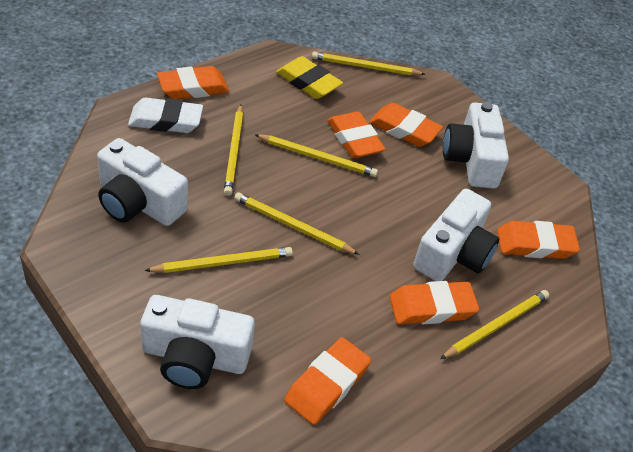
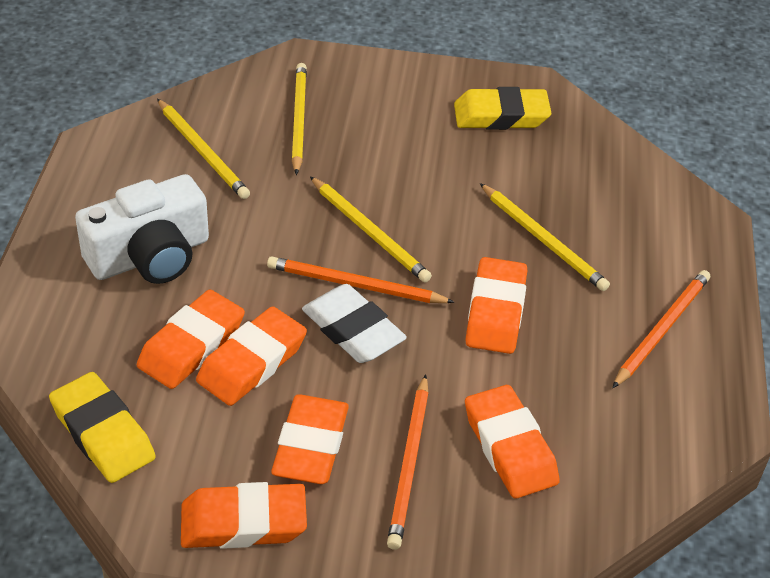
orange pencil: none = 0 -> [267,256,455,303] [387,374,429,550] [612,270,710,388] = 3
white camera: [97,138,188,226] [140,295,255,389] [413,189,499,281] [443,102,509,188] = 4 -> [75,174,209,284] = 1
yellow eraser: [276,56,343,99] = 1 -> [49,372,156,483] [454,87,551,130] = 2
yellow pencil: [144,247,293,273] [224,104,243,196] [234,192,360,255] [254,134,378,177] [312,52,425,75] [440,290,549,359] = 6 -> [157,99,250,199] [292,63,307,175] [310,176,432,283] [480,183,610,291] = 4

